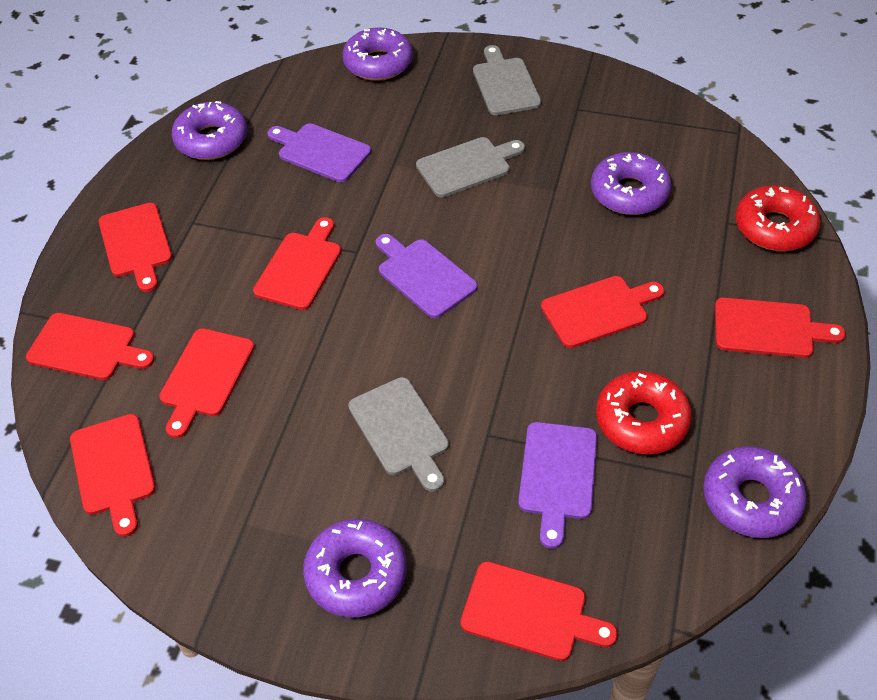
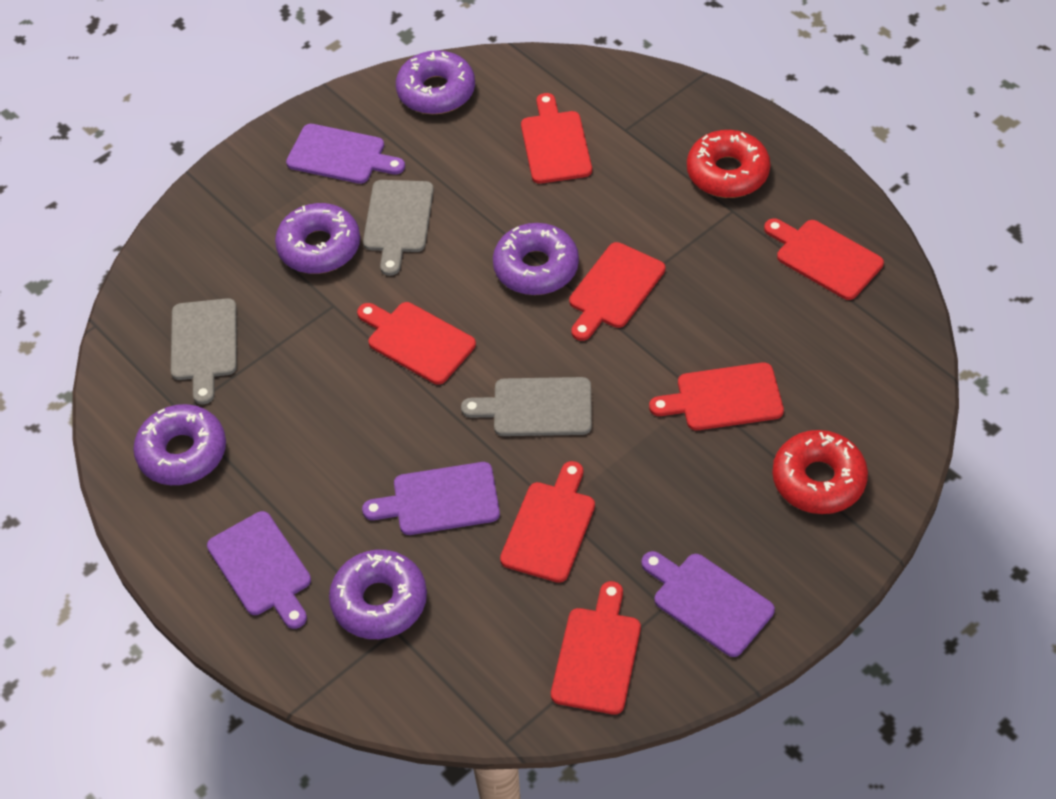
purple cutting board: [267,123,371,182] [376,234,478,318] [518,422,597,549] = 3 -> [207,511,311,629] [286,124,405,184] [362,462,500,535] [641,551,775,657] = 4
red cutting board: [26,313,155,380] [70,414,156,537] [99,203,172,292] [159,328,255,438] [253,217,341,310] [461,561,618,661] [541,276,665,348] [715,298,846,358] = 8 -> [357,302,476,385] [500,461,595,583] [521,93,592,184] [551,581,641,715] [569,242,665,341] [649,362,784,430] [764,218,884,300] = 7

